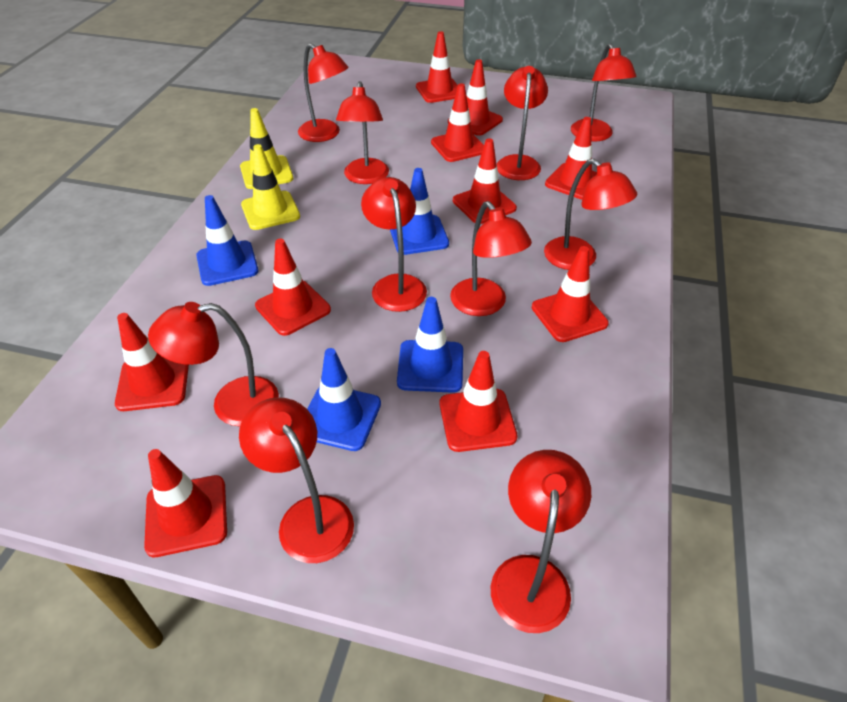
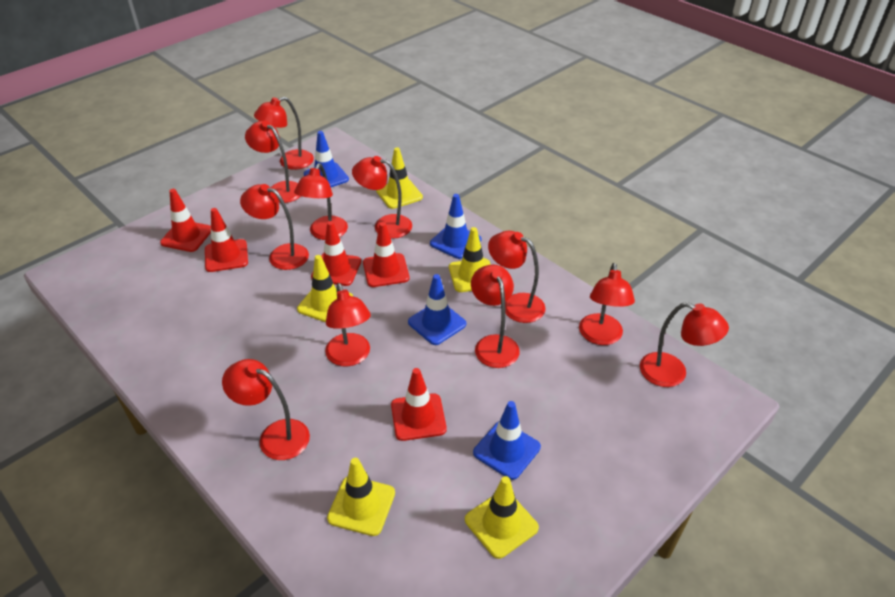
red lamp: [148,302,279,426] [239,397,354,563] [298,43,349,142] [336,81,389,184] [361,177,427,312] [450,201,532,316] [491,450,591,633] [497,66,548,180] [544,158,637,270] [571,43,637,141] = 10 -> [222,359,310,460] [240,184,309,270] [245,121,301,203] [254,97,314,170] [294,163,348,240] [325,283,371,366] [352,156,412,239] [471,264,520,368] [488,231,545,323] [579,263,635,345] [640,302,729,387] = 11
red traffic cone: [115,313,189,411] [144,449,227,557] [255,239,331,336] [416,31,458,103] [431,83,484,162] [439,351,517,452] [448,59,503,136] [453,138,517,224] [532,246,609,342] [545,117,597,200] = 10 -> [160,189,211,252] [205,208,248,272] [311,221,361,286] [363,222,410,287] [391,368,447,441] = 5
yellow traffic cone: [240,108,293,189] [241,144,300,230] = 2 -> [297,255,353,322] [327,458,395,536] [376,148,423,209] [449,227,491,292] [465,476,539,559] = 5

